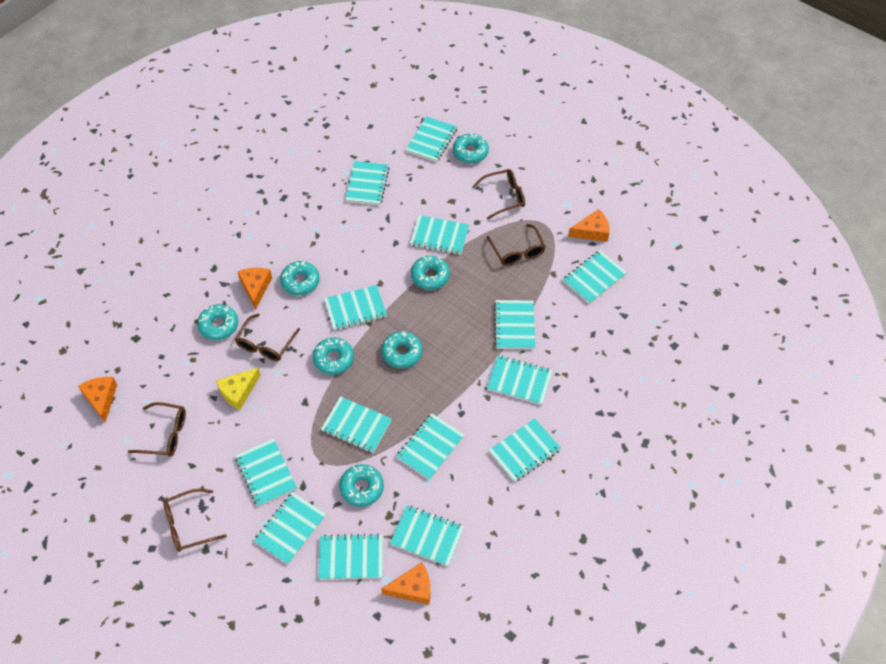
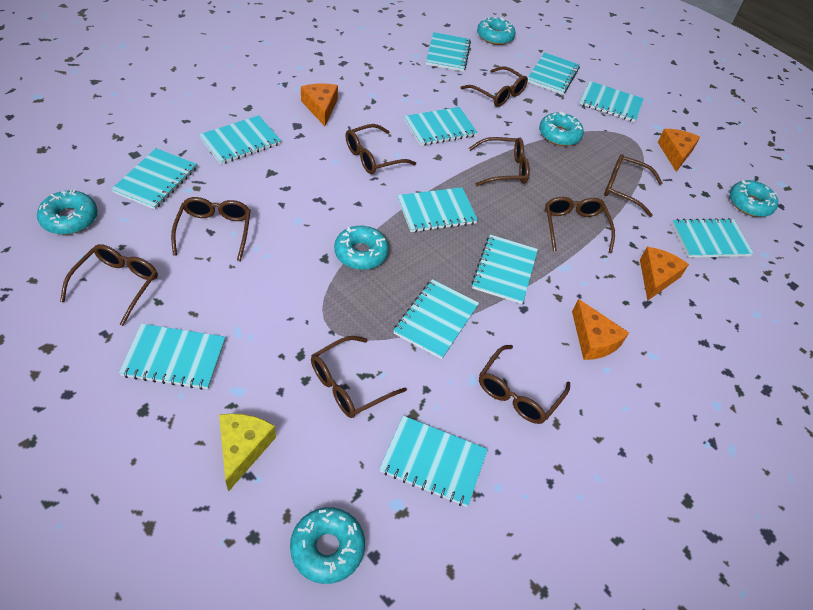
brown glasses: [128,402,186,457] [163,489,227,552] [235,313,300,361] [472,169,525,219] [487,224,546,266] = 5 -> [60,244,158,326] [171,197,251,261] [311,336,407,418] [346,124,416,174] [461,66,528,107] [469,137,529,186] [479,345,570,424] [545,197,615,253] [604,154,663,217] = 9
turquoise donut: [197,304,238,340] [280,261,320,295] [313,337,354,375] [339,464,384,507] [382,331,423,368] [411,256,450,290] [453,133,489,164] = 7 -> [37,189,98,235] [290,507,365,584] [334,226,389,270] [477,17,515,45] [539,111,584,146] [730,180,778,217] = 6
turquoise notebook: [235,438,297,507] [253,492,326,565] [318,534,383,580] [321,396,392,453] [324,285,387,331] [345,161,390,205] [390,505,464,566] [396,413,465,480] [406,116,457,162] [410,215,469,255] [487,355,553,405] [489,418,561,482] [494,300,535,349] [563,250,627,304] = 14 -> [111,148,197,210] [119,324,225,390] [199,115,281,164] [379,416,488,507] [393,279,479,359] [397,187,478,232] [404,107,478,146] [426,32,471,72] [472,235,538,304] [528,52,580,95] [580,81,644,122] [671,218,754,258] = 12

